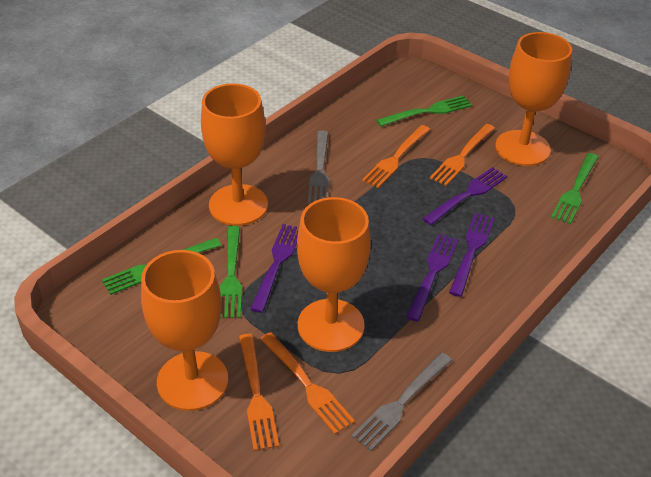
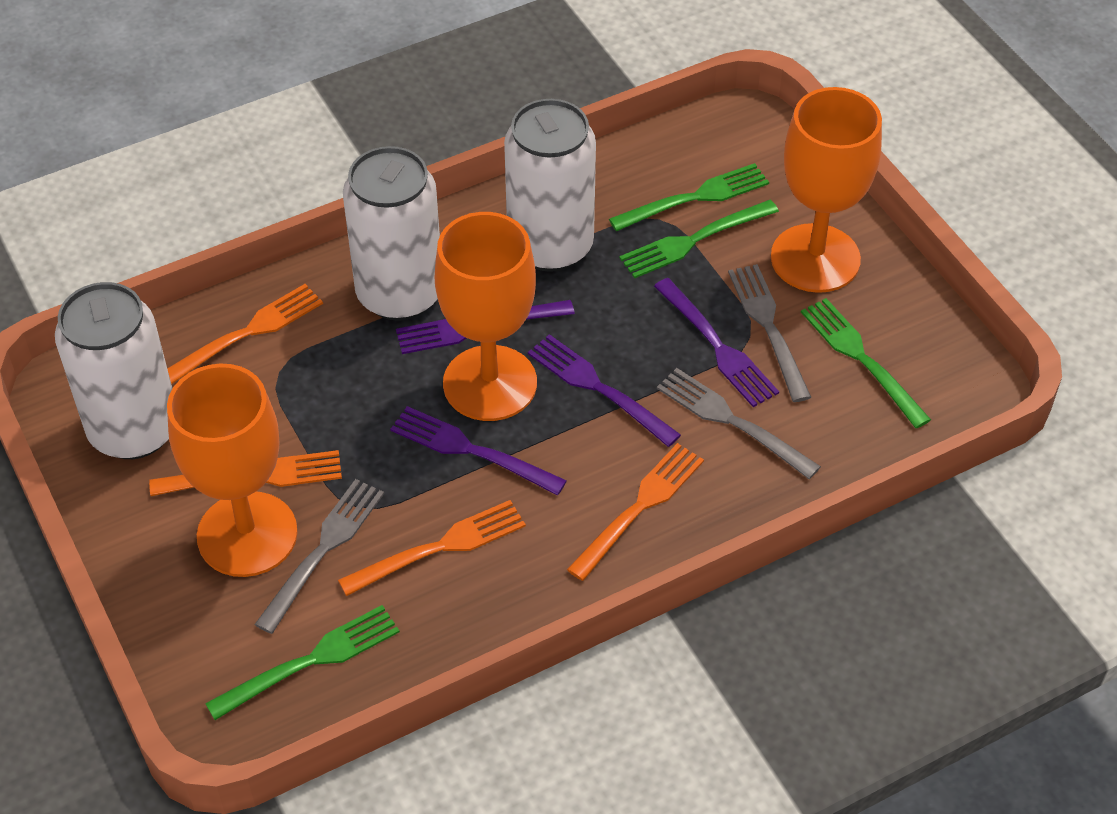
grey fork: [308,131,329,203] [351,353,452,451] = 2 -> [254,479,384,634] [657,368,821,479] [728,264,811,402] = 3
orange goblet: [141,250,228,411] [201,84,268,226] [297,197,371,352] [495,32,572,166] = 4 -> [167,364,298,577] [435,212,537,421] [771,87,882,293] = 3
white can: none = 0 -> [55,282,172,459] [343,146,440,321] [504,99,596,272] = 3

